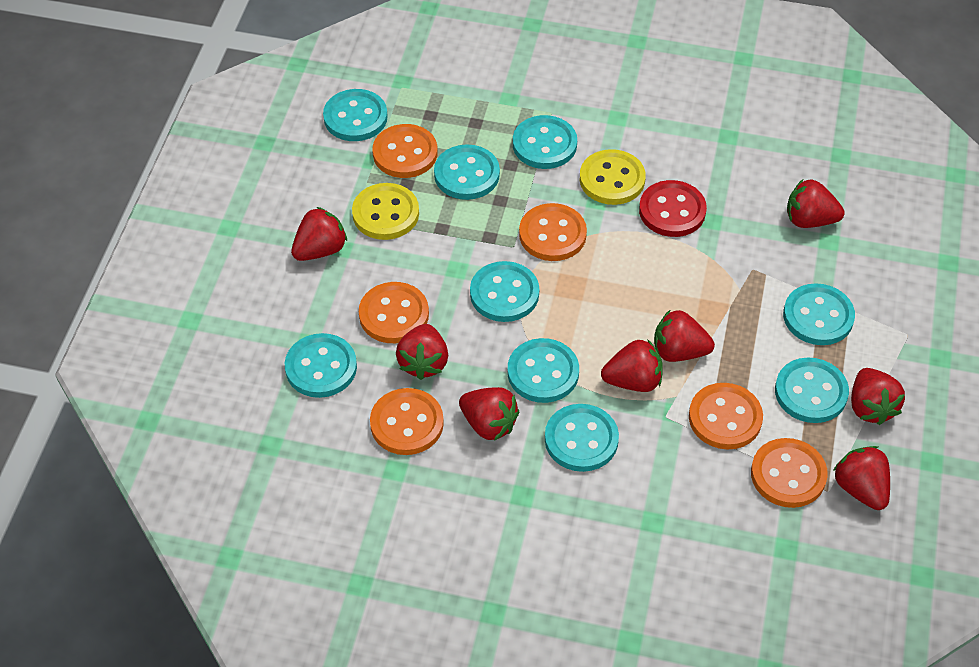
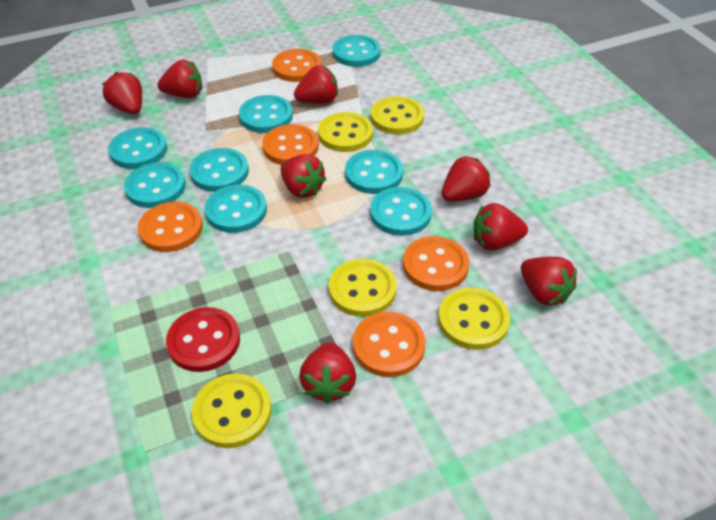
orange button: [359,282,429,343] [370,388,444,455] [372,124,438,178] [519,203,587,261] [689,383,763,450] [751,438,828,508] = 6 -> [138,202,203,252] [262,124,319,165] [272,49,322,82] [353,312,425,377] [403,236,469,291] = 5
turquoise button: [285,333,357,398] [323,89,387,141] [434,144,500,200] [470,261,539,322] [507,338,579,403] [513,115,577,169] [545,404,619,472] [775,358,849,423] [783,283,855,345] = 9 -> [108,127,167,169] [124,162,186,208] [190,148,249,192] [205,184,267,233] [239,95,293,133] [333,35,381,67] [345,150,403,194] [370,187,432,236] = 8
yellow button: [352,183,419,240] [580,149,646,205] = 2 -> [192,374,271,448] [318,112,373,152] [329,259,397,317] [371,96,424,135] [438,288,510,350] = 5

